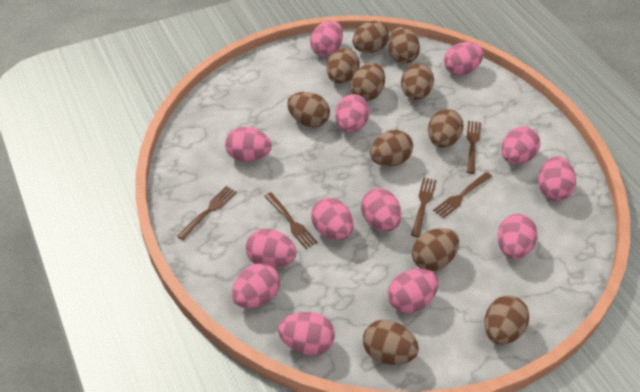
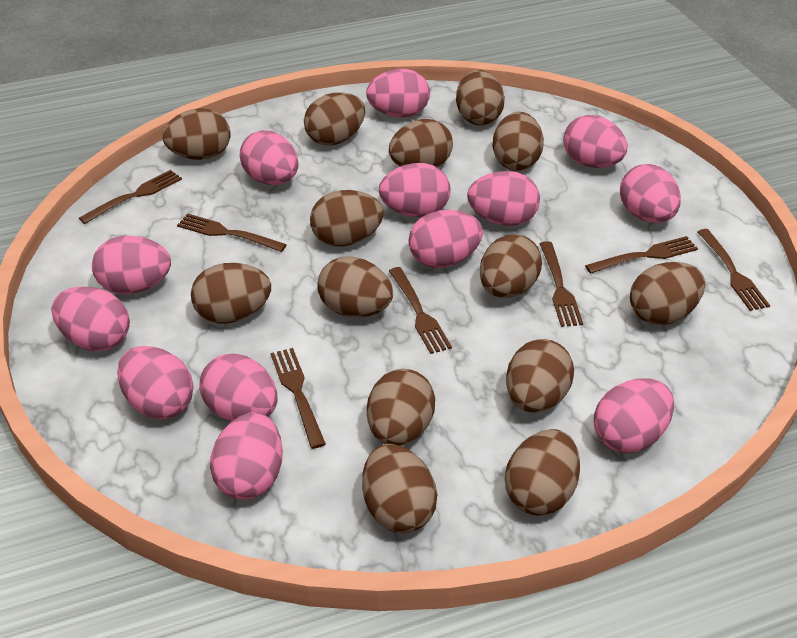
brown egg: [287,92,330,128] [327,48,360,84] [351,63,385,101] [353,21,389,53] [363,320,419,365] [370,130,413,166] [388,27,420,64] [401,63,434,100] [412,228,459,271] [428,109,463,148] [484,295,529,345] = 11 -> [162,108,231,160] [191,263,271,323] [304,92,365,146] [310,190,384,246] [317,257,393,317] [362,444,437,533] [367,369,435,446] [389,119,453,167] [456,70,505,126] [479,234,542,298] [493,112,544,171] [505,429,580,516] [506,339,574,413] [630,262,705,325] = 14
brown fork: [177,186,237,240] [265,192,317,249] [411,177,437,237] [433,172,492,218] [467,121,481,174] = 5 -> [79,170,182,224] [177,214,287,252] [271,348,326,449] [389,267,452,354] [540,241,583,327] [585,236,698,274] [697,229,770,311] = 7

